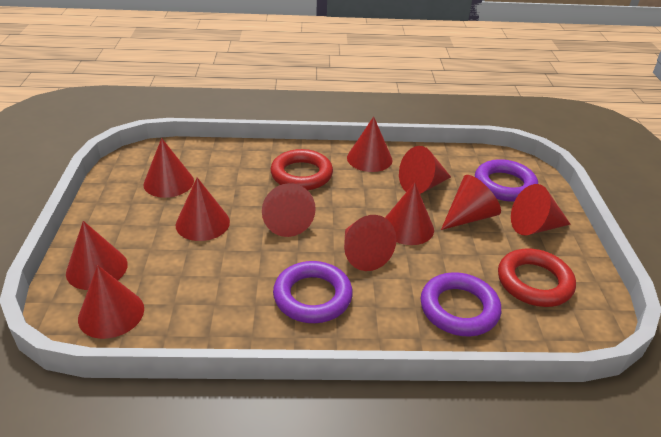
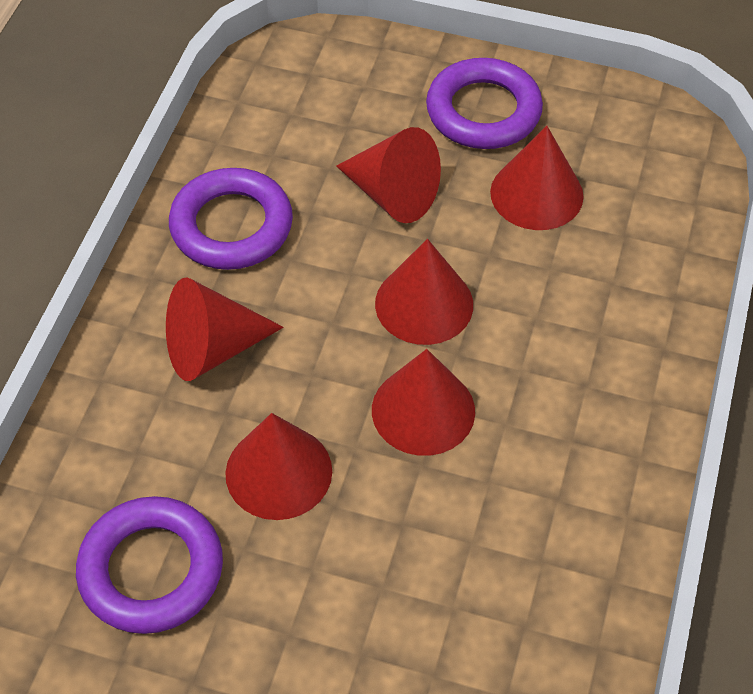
red cone: [66,221,128,290] [78,265,144,339] [143,138,194,198] [176,178,230,241] [262,183,316,237] [344,215,396,271] [347,116,393,172] [385,182,434,245] [399,146,451,194] [441,175,501,230] [511,184,571,235] = 11 -> [166,278,284,381] [225,413,332,520] [336,127,441,223] [372,349,475,456] [375,239,473,345] [490,126,584,230] = 6
red ring: [271,149,333,190] [498,249,576,307] = 2 -> none = 0

